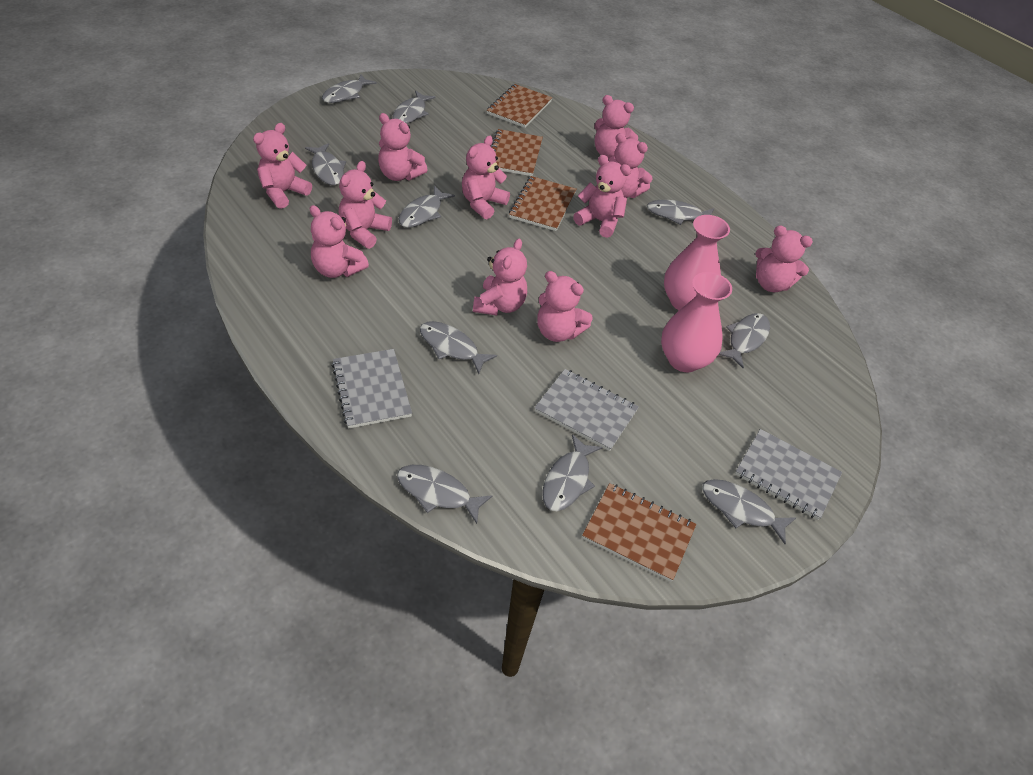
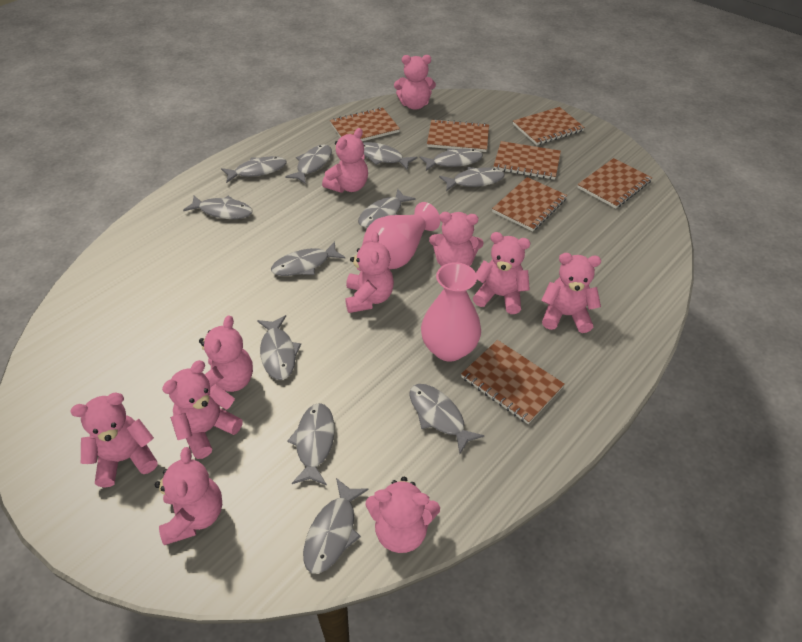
brown notebook: [487,84,552,128] [491,129,543,176] [509,176,577,231] [582,483,696,582] = 4 -> [330,107,400,141] [427,119,489,152] [461,340,565,424] [492,177,567,231] [493,141,561,180] [513,107,585,145] [577,158,652,209] = 7
grey fish: [305,143,346,185] [322,75,377,103] [393,91,436,124] [397,465,493,524] [398,186,455,228] [420,321,497,374] [542,434,602,511] [647,200,714,225] [702,479,796,544] [718,313,770,368] = 10 -> [183,196,253,219] [221,156,287,183] [257,315,301,380] [271,241,345,276] [285,145,332,184] [287,403,334,485] [303,478,369,574] [358,189,416,227] [363,142,418,170] [409,384,484,454] [419,148,483,171] [439,167,505,191] = 12
grey notebook: [332,349,412,428] [534,369,639,451] [735,429,842,520] = 3 -> none = 0

